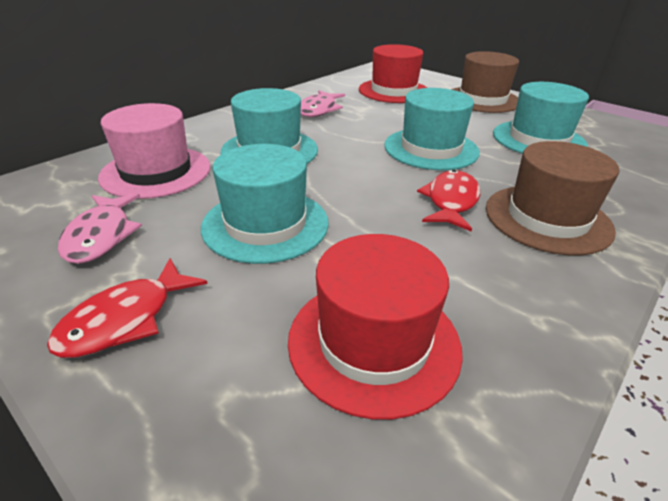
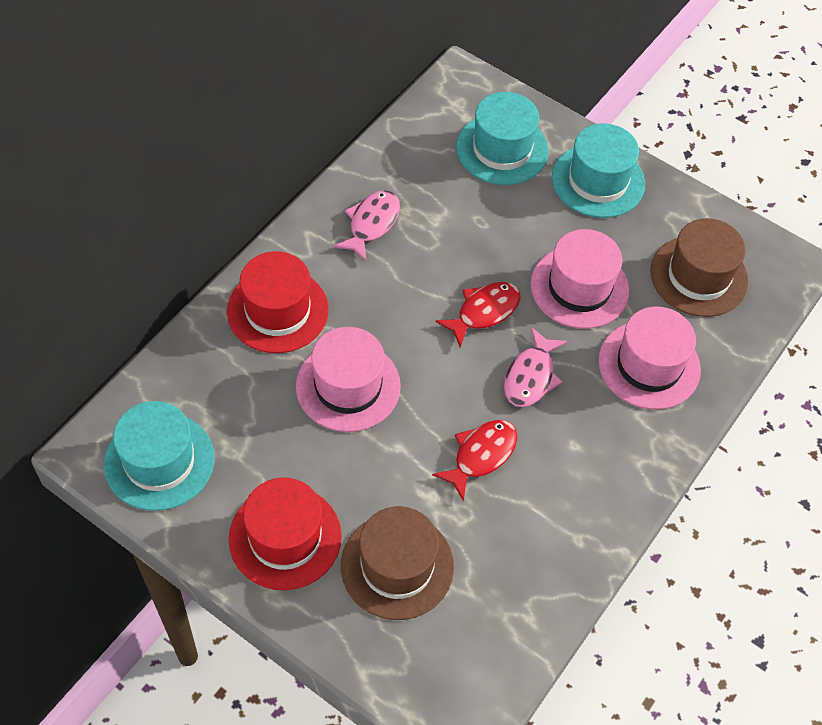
pink hat: [98,103,210,199] = 1 -> [296,327,401,432] [531,229,629,329] [598,307,701,410] = 3
turquoise hat: [201,144,329,264] [220,88,318,164] [384,88,480,170] [493,82,589,154] = 4 -> [104,401,214,511] [456,92,549,185] [552,123,645,218] = 3

